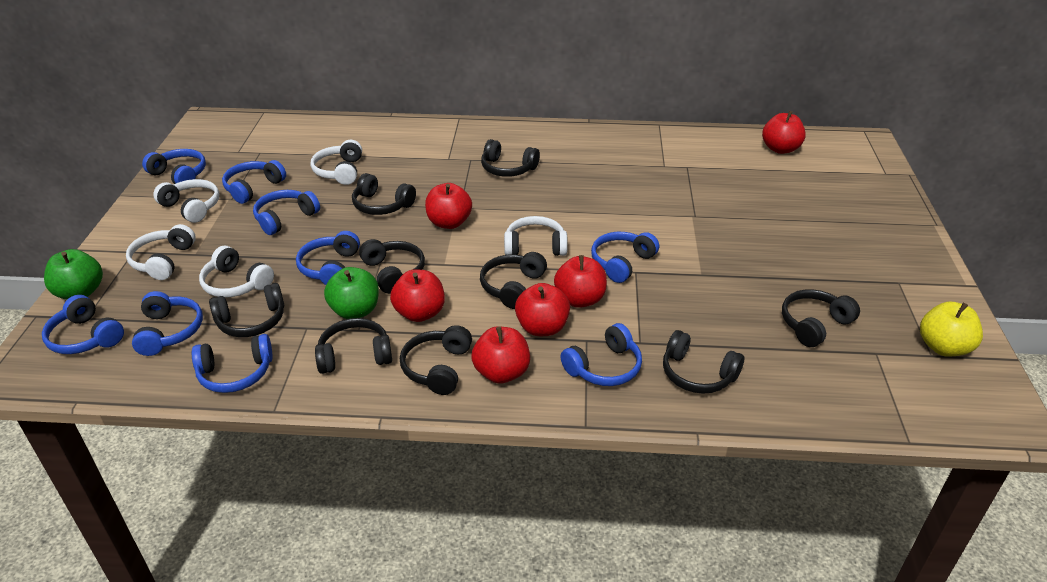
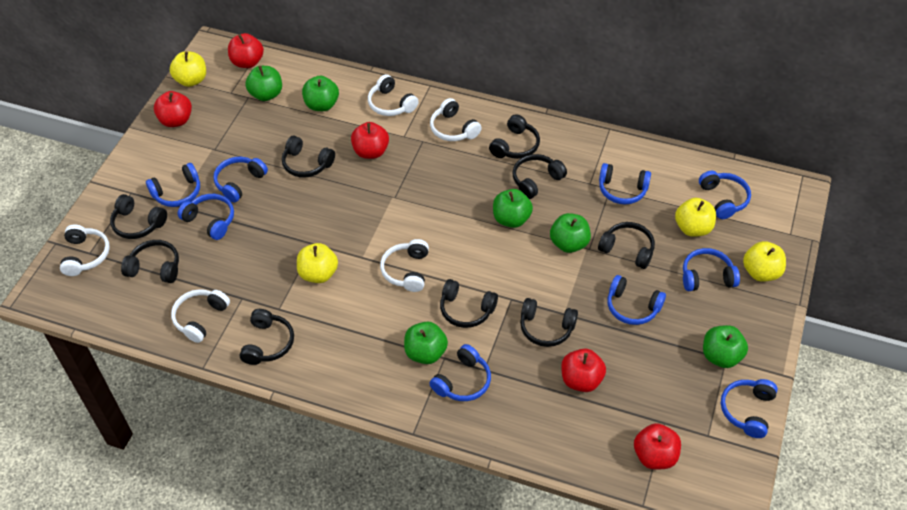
green apple: [44,249,103,300] [324,267,379,319] = 2 -> [245,66,282,101] [302,75,339,111] [404,322,448,364] [493,189,533,228] [550,213,591,253] [703,325,748,368] = 6
red apple: [390,270,445,322] [425,183,472,229] [471,326,530,384] [515,283,570,336] [554,255,607,308] [762,111,806,154] = 6 -> [154,91,192,127] [228,33,264,68] [351,122,389,159] [561,348,606,392] [634,423,681,470] = 5
yellow apple: [920,302,983,357] = 1 -> [170,51,206,87] [297,243,338,283] [675,198,716,237] [743,241,786,282] = 4

